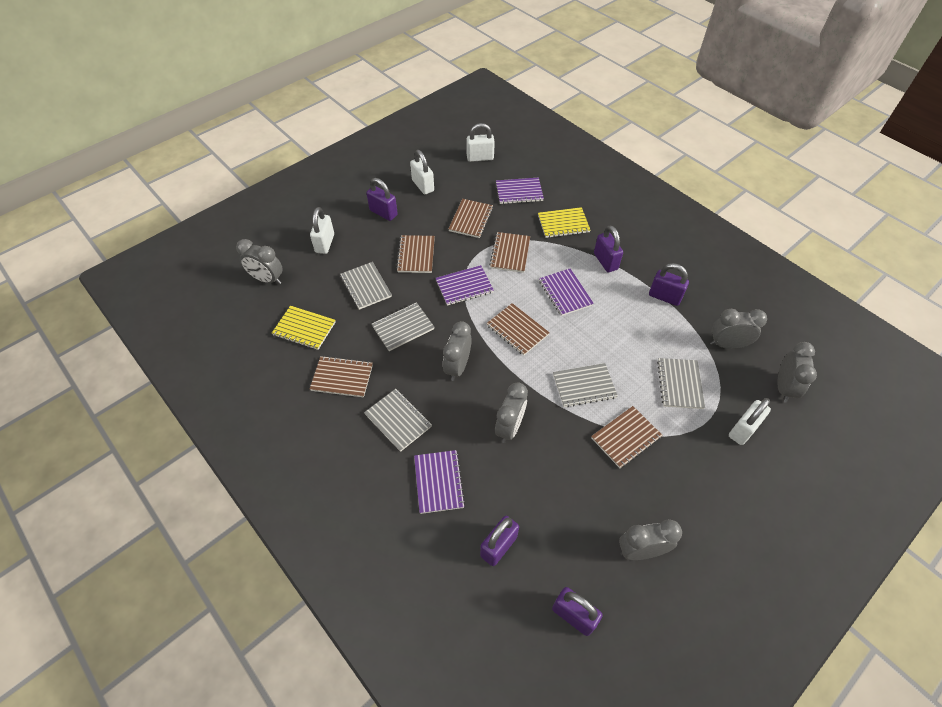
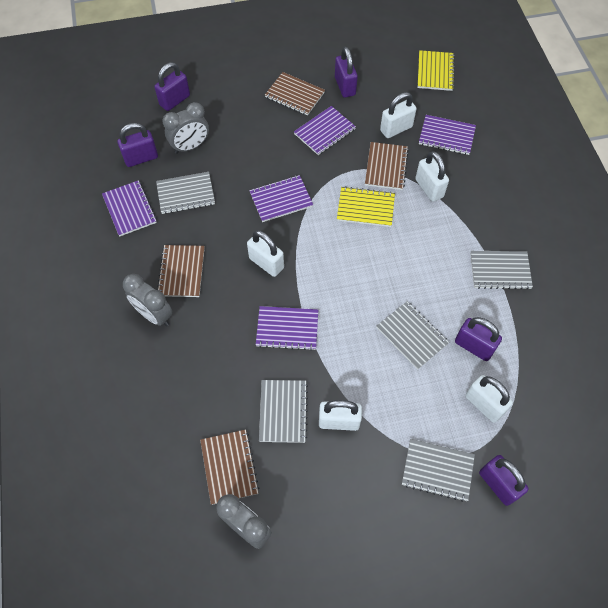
brown notebook: [310,356,373,398] [396,235,435,273] [448,199,493,238] [486,303,550,356] [489,232,530,273] [591,406,663,468] = 6 -> [157,245,205,297] [200,429,259,505] [265,72,325,116] [365,142,409,190] = 4
grey clock: [236,239,282,285] [443,321,472,381] [495,383,528,443] [619,519,682,560] [710,309,767,349] [778,342,817,403] = 6 -> [123,274,173,326] [163,102,209,154] [216,494,272,549] = 3
purple notebook: [414,450,465,514] [436,265,494,306] [496,177,544,204] [539,268,594,316] = 4 -> [102,180,157,236] [249,175,313,222] [256,306,318,351] [294,106,356,155] [419,115,476,155] = 5
white padlock: [310,207,334,254] [410,150,434,194] [467,123,495,162] [729,398,771,445] = 4 -> [247,230,284,277] [319,400,362,431] [380,92,417,138] [415,151,449,202] [465,375,513,423] = 5

